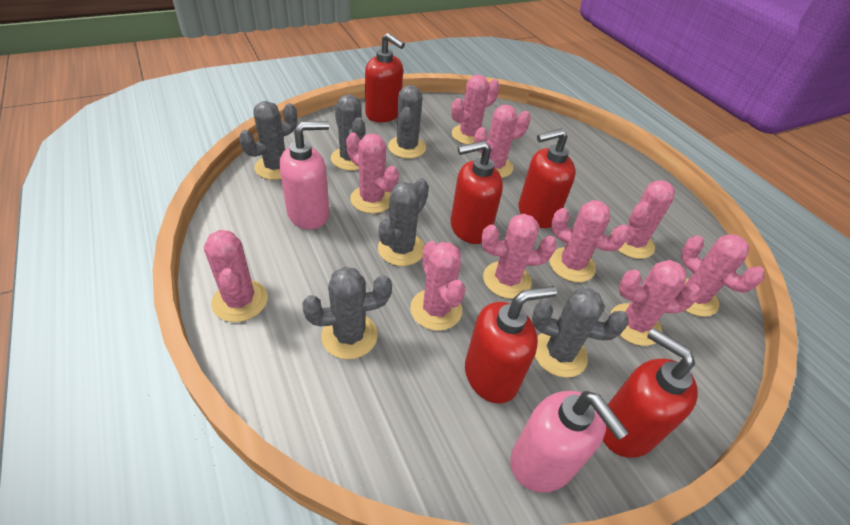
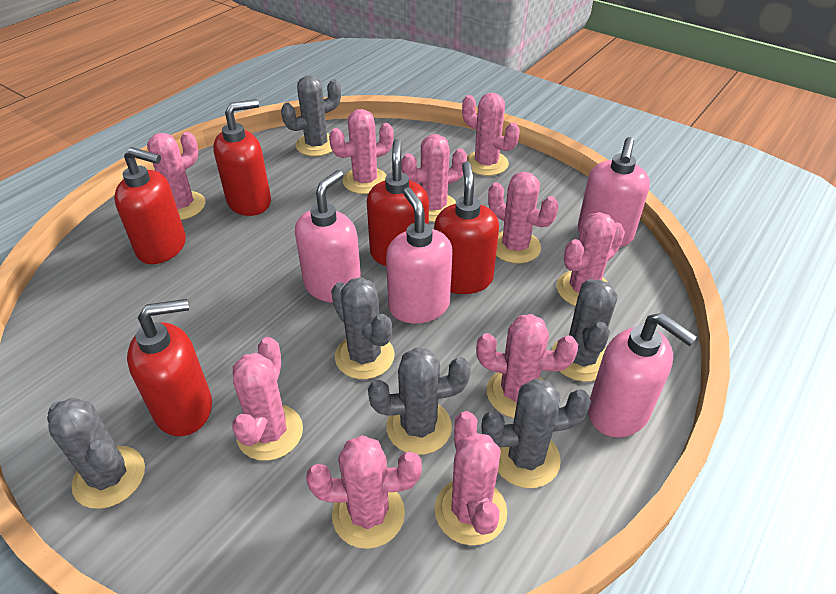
pink soap dispenser: [279,121,329,230] [510,391,629,493] = 2 -> [295,170,361,303] [386,187,453,324] [578,137,650,247] [588,313,697,438] = 4

